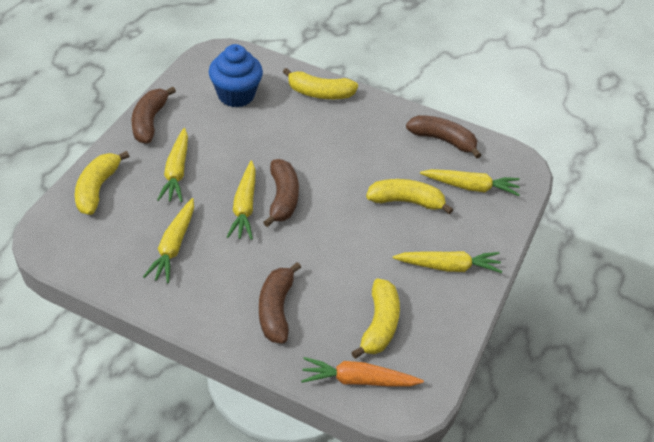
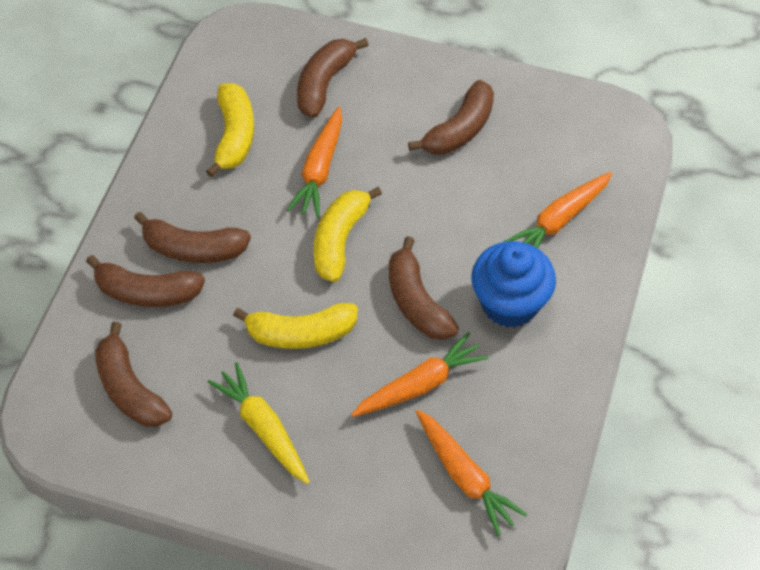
brown banana: [131,87,176,144] [259,262,301,344] [263,159,299,227] [406,115,481,159] = 4 -> [86,255,205,307] [95,322,172,427] [134,212,251,263] [297,38,369,118] [389,236,459,340] [408,80,494,155] = 6
orange carrot: [301,357,424,387] = 1 -> [287,107,342,218] [351,332,489,417] [416,410,528,536] [504,172,612,248] = 4
yellow banana: [75,151,129,215] [283,68,358,99] [351,278,400,359] [366,179,453,214] = 4 -> [206,83,254,177] [233,303,358,349] [314,187,382,282] = 3
yellow carrot: [143,198,194,283] [157,128,188,202] [227,161,256,240] [393,251,503,273] [420,169,520,196] = 5 -> [208,362,310,484] = 1

